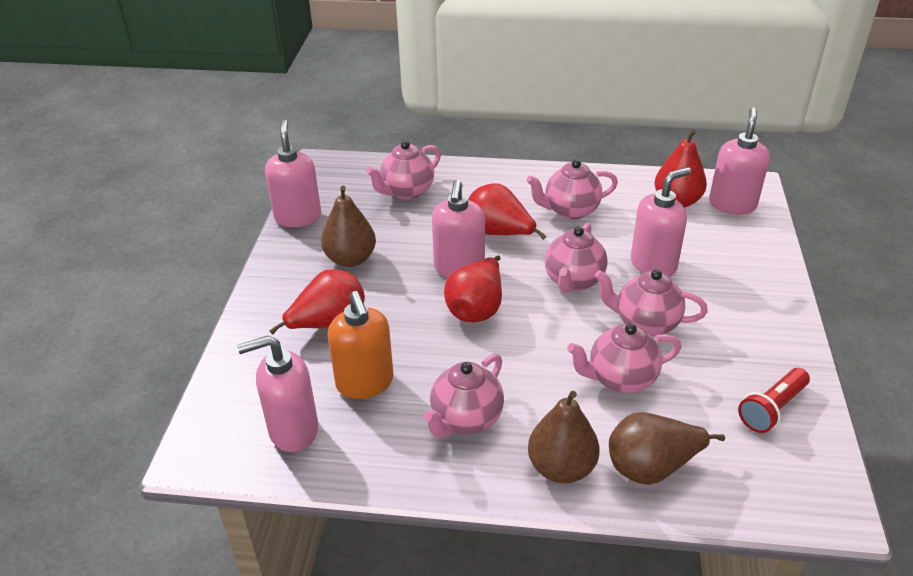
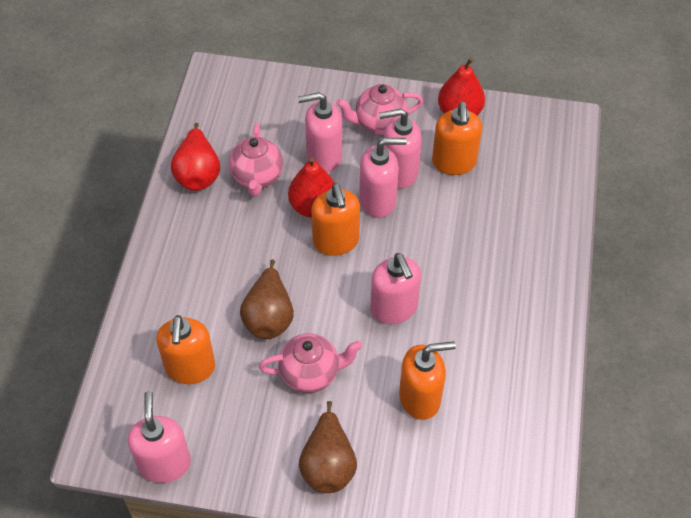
brown pear: [321,186,376,267] [528,391,599,483] [609,412,725,485] = 3 -> [240,259,294,339] [299,401,357,493] = 2
orange soap dispenser: [327,291,394,399] = 1 -> [156,315,215,384] [311,183,360,256] [399,341,456,420] [432,102,482,175] = 4
pink teapot: [366,140,441,199] [423,354,504,437] [526,159,618,220] [545,223,608,293] [567,323,681,393] [595,269,708,337] = 6 -> [229,124,283,196] [259,333,363,393] [336,84,424,135] = 3
red flashlight: [738,368,810,433] = 1 -> none = 0
red pear: [269,269,365,335] [444,256,502,322] [468,183,547,240] [655,129,707,208] = 4 -> [171,123,220,191] [288,157,335,218] [438,58,485,115] = 3

